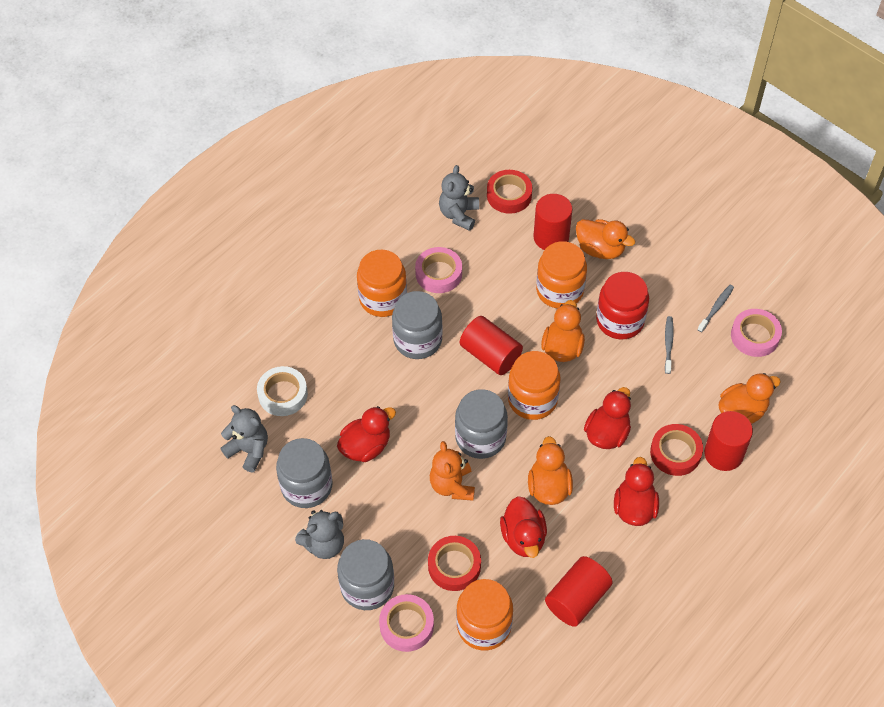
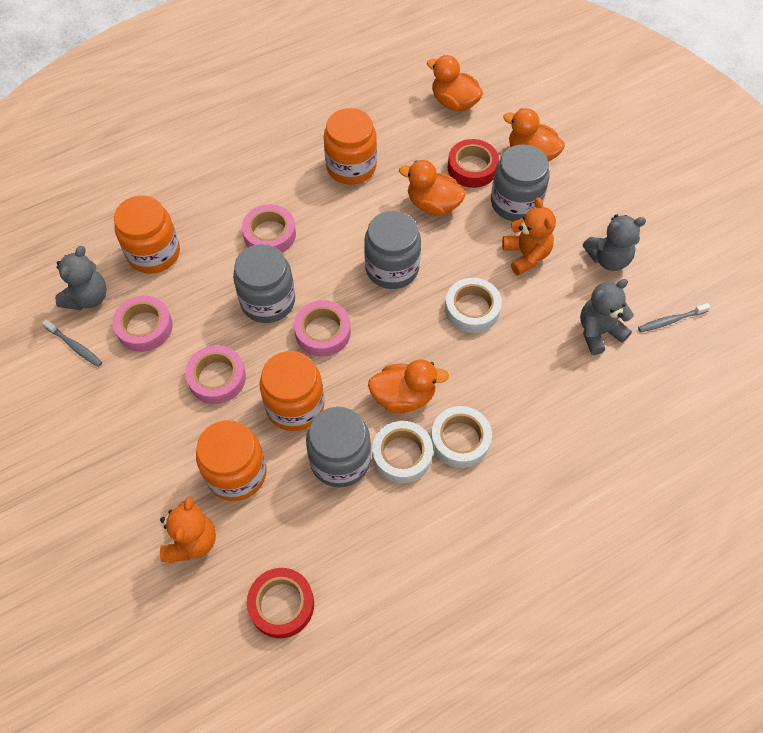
orange teddy bear: [430,441,475,501] = 1 -> [160,497,216,563] [502,197,556,275] = 2
pink tape: [379,594,434,652] [415,247,462,293] [731,309,782,357] = 3 -> [112,295,173,352] [185,345,246,404] [242,204,296,253] [294,300,351,357] = 4
red cylinder: [460,316,523,375] [533,194,572,250] [545,556,613,627] [704,411,753,471] = 4 -> none = 0
red duck: [337,406,396,462] [500,496,547,558] [584,387,631,449] [614,457,659,526] = 4 -> none = 0
red jar: [596,272,649,340] = 1 -> none = 0
red tape: [428,536,481,591] [487,170,532,214] [650,424,703,476] = 3 -> [247,568,314,638] [448,139,499,188] = 2
white tape: [257,366,308,416] = 1 -> [372,421,433,483] [431,406,492,468] [445,278,502,333] = 3

